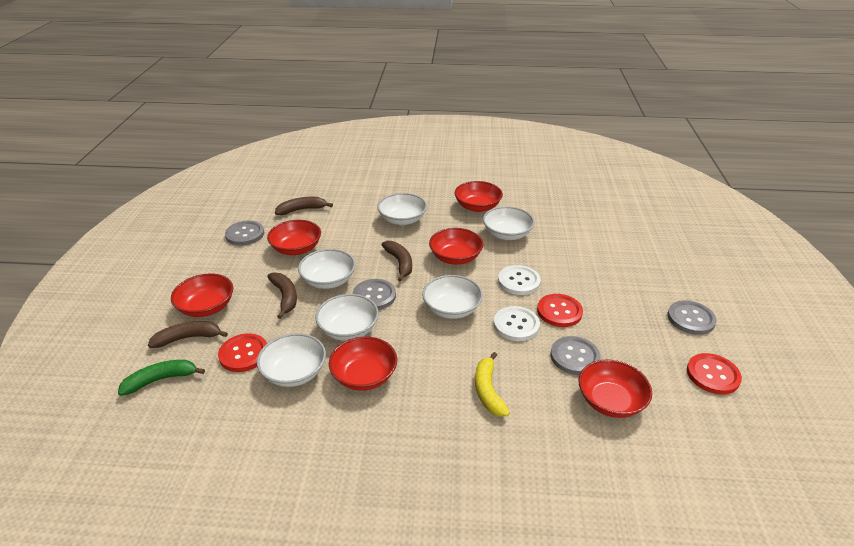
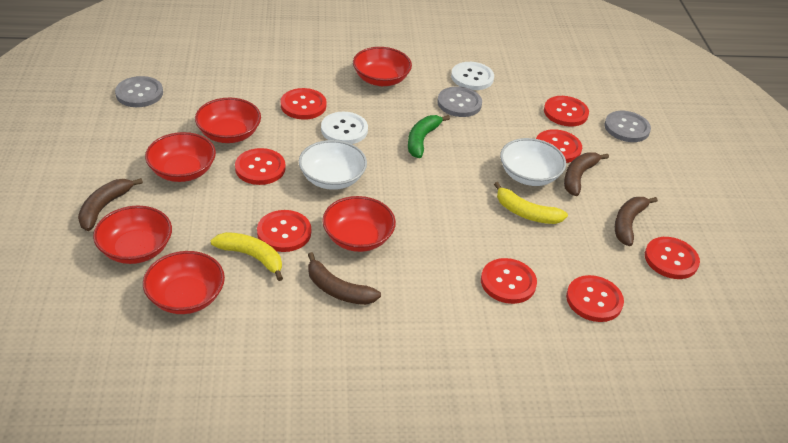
grey button: [225,221,264,246] [353,279,396,310] [550,336,600,375] [668,300,717,335] = 4 -> [115,76,163,107] [437,86,482,117] [605,111,651,142] = 3
red button: [218,333,267,372] [537,294,583,327] [687,353,742,395] = 3 -> [235,148,286,185] [257,210,311,252] [281,88,327,120] [481,258,537,304] [536,129,582,163] [544,96,589,127] [566,275,624,322] [645,237,700,279] = 8
white bowl: [257,333,326,387] [298,249,355,289] [315,294,379,341] [377,193,427,225] [422,275,483,319] [483,206,535,240] = 6 -> [299,140,367,190] [500,138,566,186] = 2
yellow banana: [475,352,510,416] = 1 -> [211,232,283,281] [494,182,568,224] = 2

